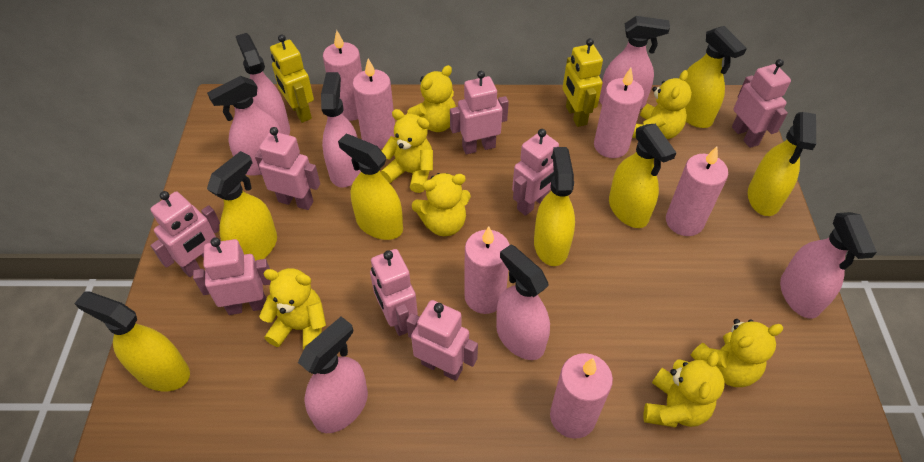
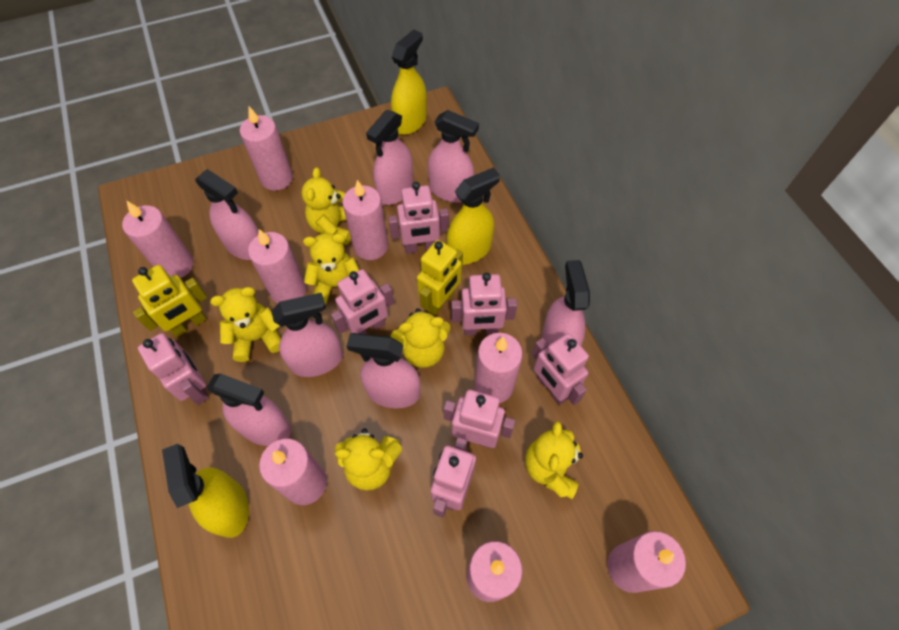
pink candle: [323,30,362,121] [353,59,395,149] [464,226,510,314] [550,353,613,439] [594,68,644,158] [666,146,728,236] = 6 -> [122,201,193,278] [240,106,293,191] [248,229,307,304] [259,439,327,505] [342,180,388,260] [467,541,523,602] [475,333,523,403] [607,531,686,593] = 8
pink robot: [150,191,220,277] [193,237,271,315] [255,127,320,210] [370,249,418,336] [406,300,478,381] [450,71,509,155] [512,129,559,216] [732,59,791,148] = 8 -> [138,333,209,405] [331,269,394,334] [388,182,449,254] [430,437,476,518] [444,390,515,448] [451,273,517,335] [532,333,589,405] = 7
yellow spray bottle: [74,291,190,391] [207,151,277,261] [338,134,403,240] [534,147,575,266] [609,124,676,228] [685,26,747,128] [748,112,816,216] = 7 -> [162,444,249,538] [391,29,427,135] [447,168,500,265] = 3
yellow teddy bear: [259,268,326,350] [381,109,433,193] [407,65,456,132] [412,173,471,236] [632,70,692,139] [644,351,725,427] [690,319,784,387] = 7 -> [210,287,281,362] [302,167,351,245] [303,233,359,305] [335,428,402,491] [391,308,451,368] [525,421,583,499] = 6

